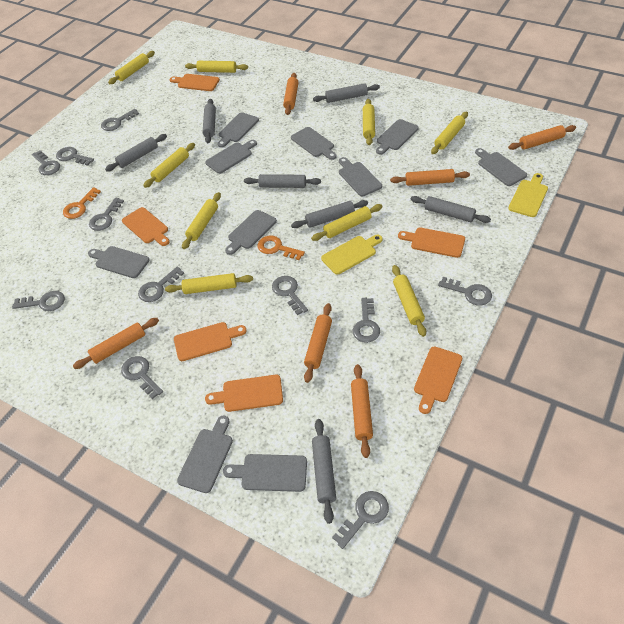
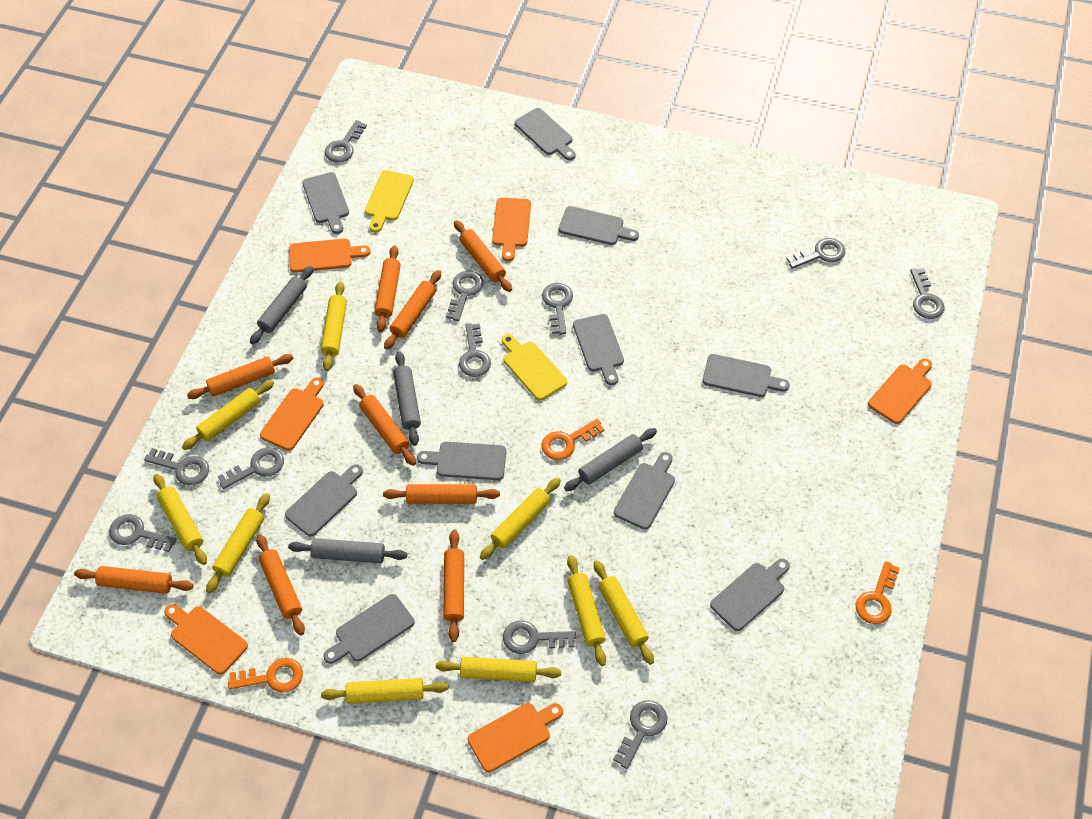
grey rolling pin: [105,134,167,172] [203,99,216,143] [244,174,321,188] [291,200,368,228] [312,419,336,524] [313,83,380,103] [411,196,491,223] = 7 -> [250,266,313,344] [288,538,407,563] [393,351,421,446] [564,428,657,491] = 4
orange key: [63,187,101,219] [257,236,305,260] = 2 -> [228,658,303,693] [541,419,604,460] [856,561,900,624] = 3
orange rolling pin: [73,318,159,369] [283,73,298,115] [304,303,332,383] [351,364,373,458] [390,169,470,186] [508,125,576,150] = 6 -> [74,566,194,594] [187,354,293,399] [256,534,305,635] [353,384,416,466] [375,245,401,332] [383,484,500,504] [384,270,441,350] [444,530,464,642] [454,220,512,292] = 9

